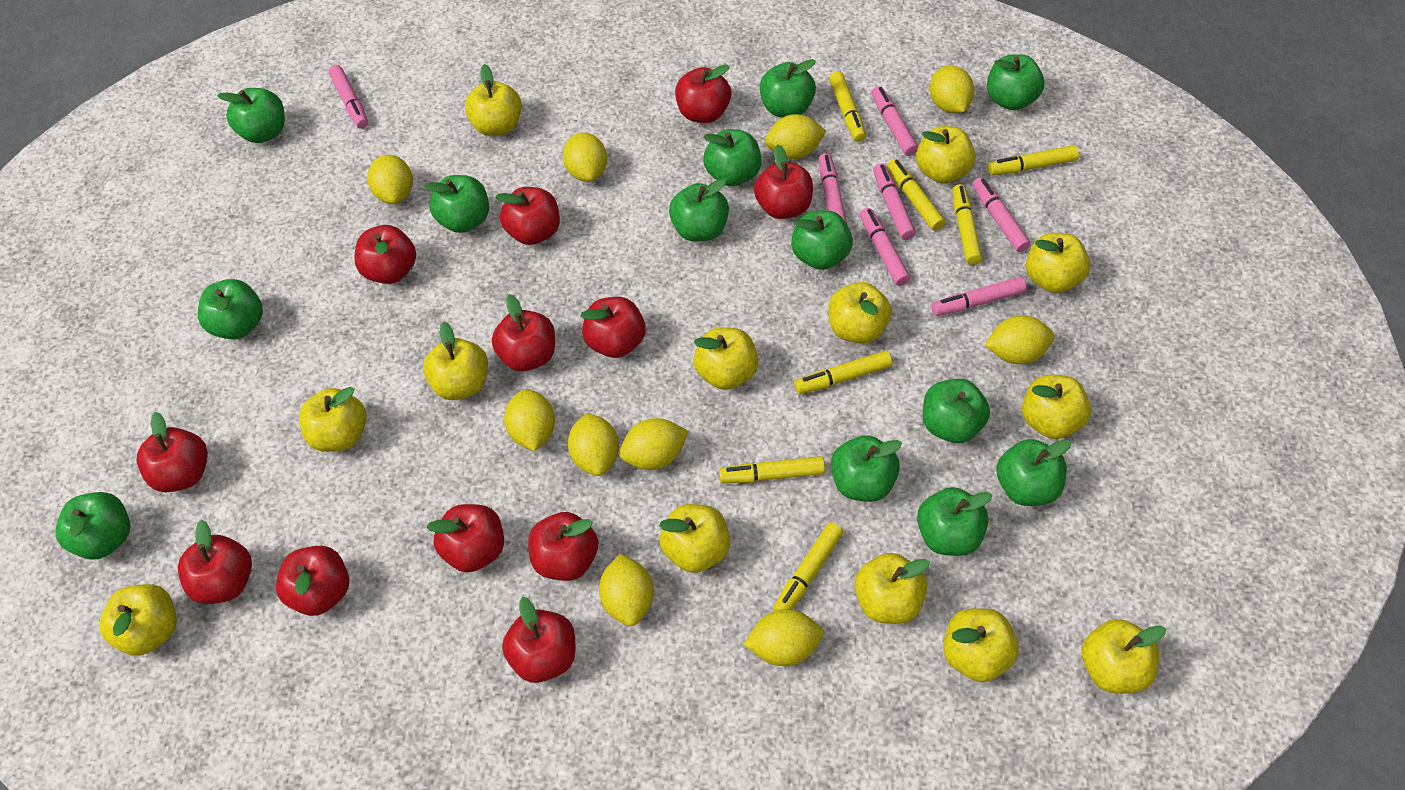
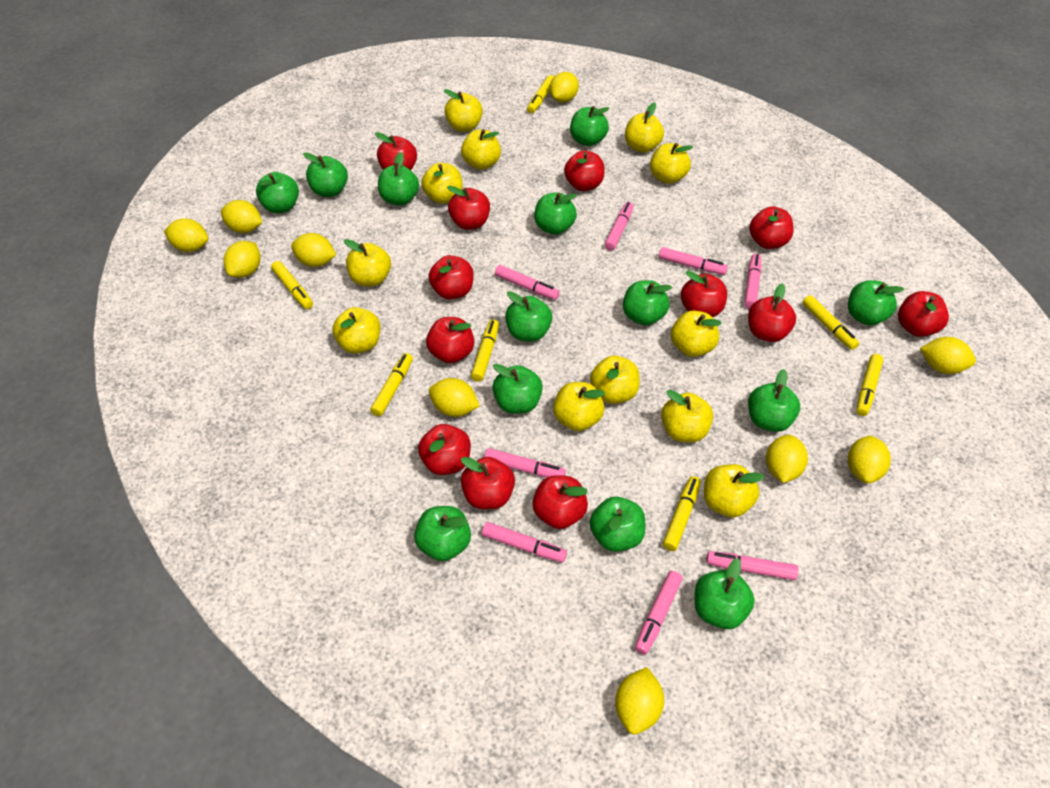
pink marker: [328,65,368,129] [819,153,847,224] [860,208,910,286] [872,86,918,156] [873,163,916,240] [931,277,1027,316] [972,177,1030,252] = 7 -> [482,522,567,562] [484,448,566,478] [495,265,560,300] [604,202,634,251] [635,571,682,655] [659,247,728,275] [706,551,799,580] [744,254,761,309] = 8
yellow apple: [100,584,177,656] [299,387,367,452] [423,321,488,400] [465,64,521,136] [659,504,730,573] [693,327,758,390] [828,282,892,344] [854,553,930,624] [916,126,976,184] [943,608,1019,682] [1022,375,1091,439] [1026,233,1090,293] [1082,619,1166,693] = 13 -> [332,307,380,354] [344,239,391,286] [421,163,463,204] [444,89,483,132] [461,129,501,170] [553,382,605,431] [590,356,640,404] [625,102,664,153] [650,143,693,184] [661,390,713,442] [671,310,722,357] [704,464,765,517] = 12

